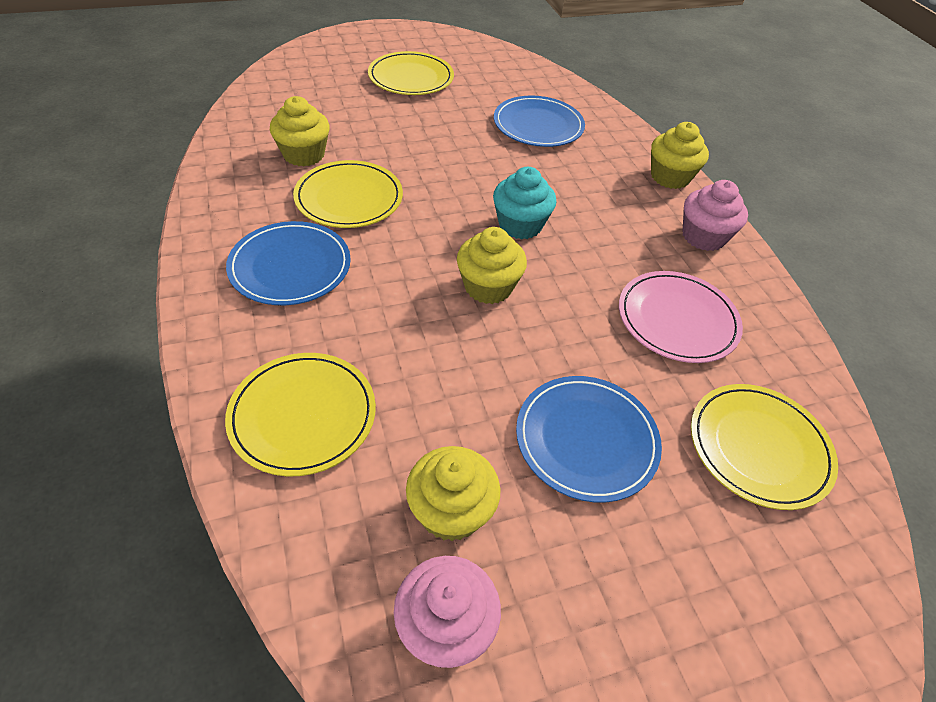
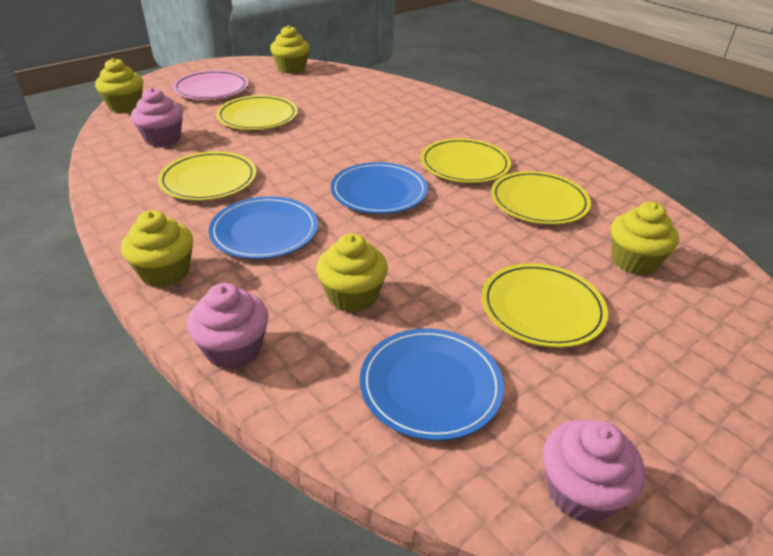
pink cupcake: [394,556,501,668] [682,180,748,251] = 2 -> [131,88,183,147] [187,283,269,369] [543,420,645,523] = 3
turquoise cupcake: [493,167,556,239] = 1 -> none = 0
yellow cupcake: [270,96,330,166] [406,446,501,541] [457,227,527,304] [651,122,709,189] = 4 -> [95,58,143,113] [121,210,193,287] [270,25,310,74] [316,233,388,313] [611,202,679,275] = 5
yellow plate: [225,353,376,476] [293,160,403,228] [368,51,454,95] [691,384,838,510] = 4 -> [158,151,257,201] [216,95,298,130] [421,138,511,183] [481,263,608,348] [491,171,591,225] = 5

